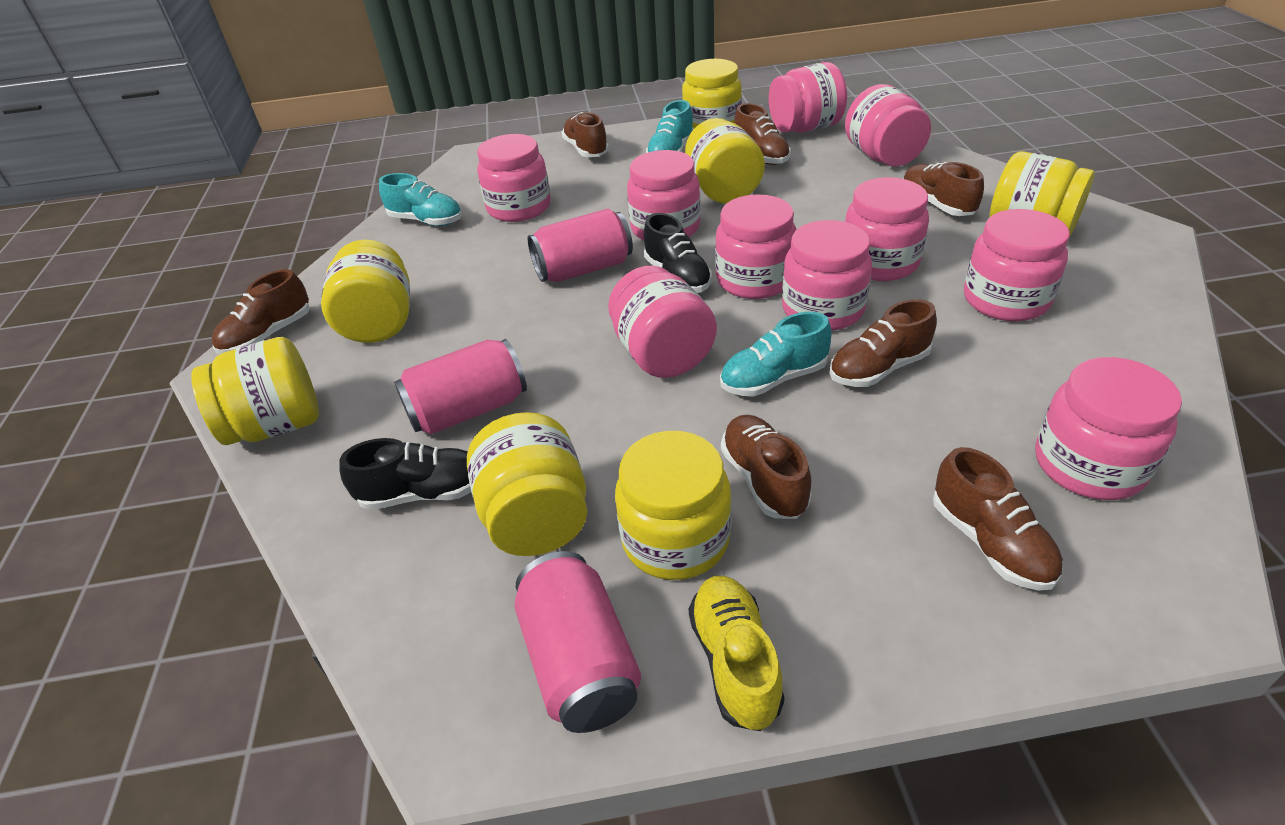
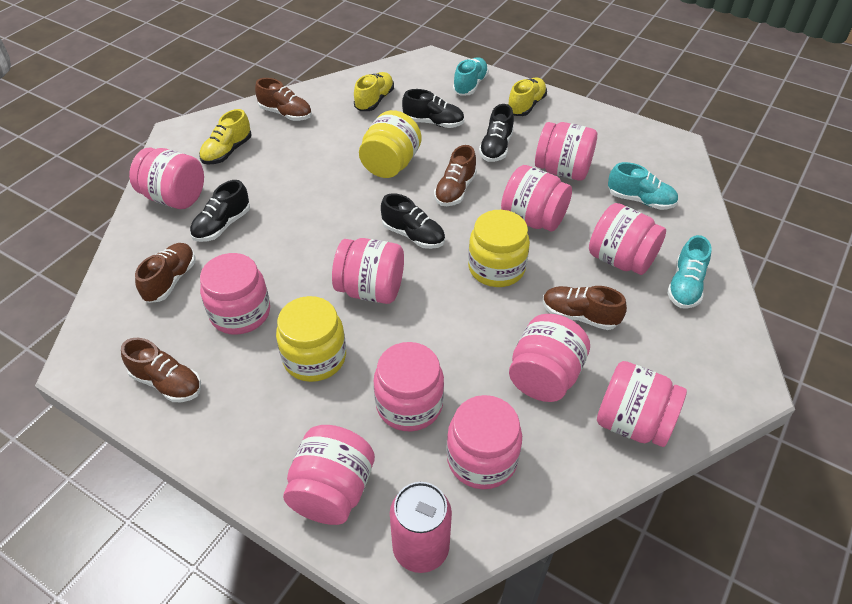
black shoe: [339,438,471,510] [644,213,712,293] = 2 -> [190,180,250,242] [381,193,445,249] [402,89,464,128] [479,104,514,162] = 4
brown shoe: [212,269,310,354] [561,112,609,157] [721,415,812,519] [734,103,791,165] [829,299,937,387] [903,162,984,216] [933,447,1063,591] = 7 -> [121,338,201,402] [135,243,195,303] [255,78,312,121] [434,145,477,206] [543,286,627,330] = 5
pink can: [394,339,527,434] [514,551,641,733] [528,209,633,282] = 3 -> [390,482,452,573] = 1
pink jar: [477,134,551,222] [608,266,717,378] [627,150,701,240] [715,194,797,299] [769,62,847,133] [782,220,872,331] [845,84,931,166] [845,177,929,281] [964,209,1070,321] [1035,357,1182,500] = 10 -> [129,147,204,209] [200,253,270,335] [283,425,375,525] [332,238,404,304] [374,342,444,431] [446,395,522,489] [501,165,572,232] [509,314,590,402] [535,122,597,181] [589,203,666,275] [597,361,687,447] = 11
yellow jar: [191,337,319,445] [321,240,410,343] [467,412,587,556] [615,431,732,580] [682,59,742,128] [685,118,765,203] [989,151,1095,236] = 7 -> [276,296,346,382] [359,110,422,178] [468,210,530,287] = 3
yellow shoe: [689,576,785,731] = 1 -> [199,109,252,164] [354,72,394,111] [508,78,547,116] = 3

